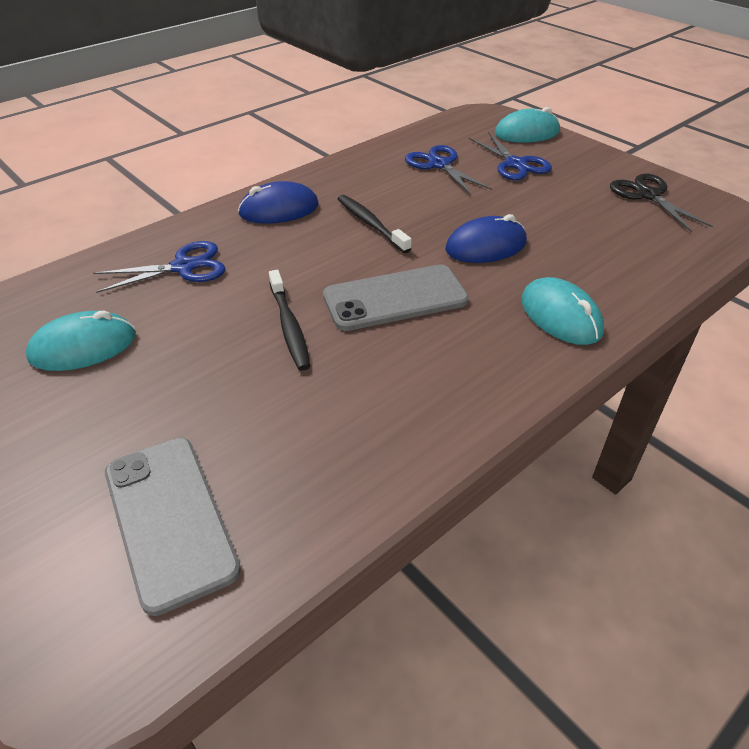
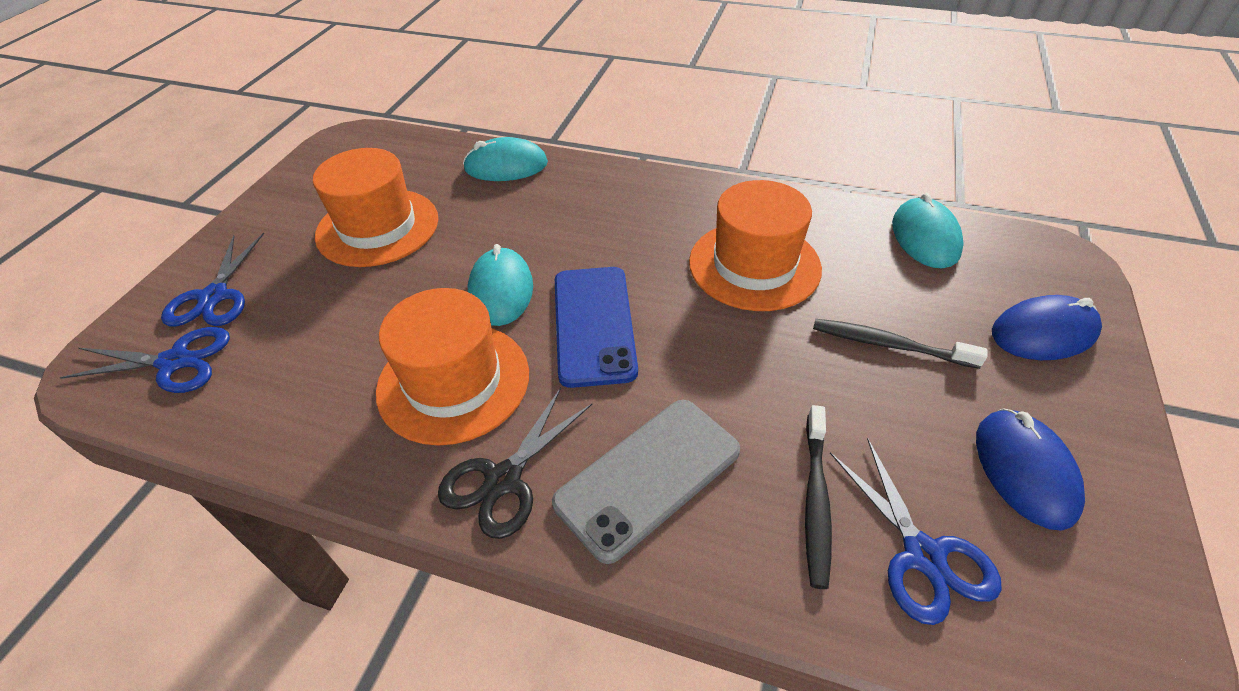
blue phone: none = 0 -> [555,267,638,388] = 1
grey phone: [105,438,241,616] [323,264,469,331] = 2 -> [552,400,740,564] = 1
orange hat: none = 0 -> [313,148,438,267] [376,288,529,446] [689,180,822,311] = 3

